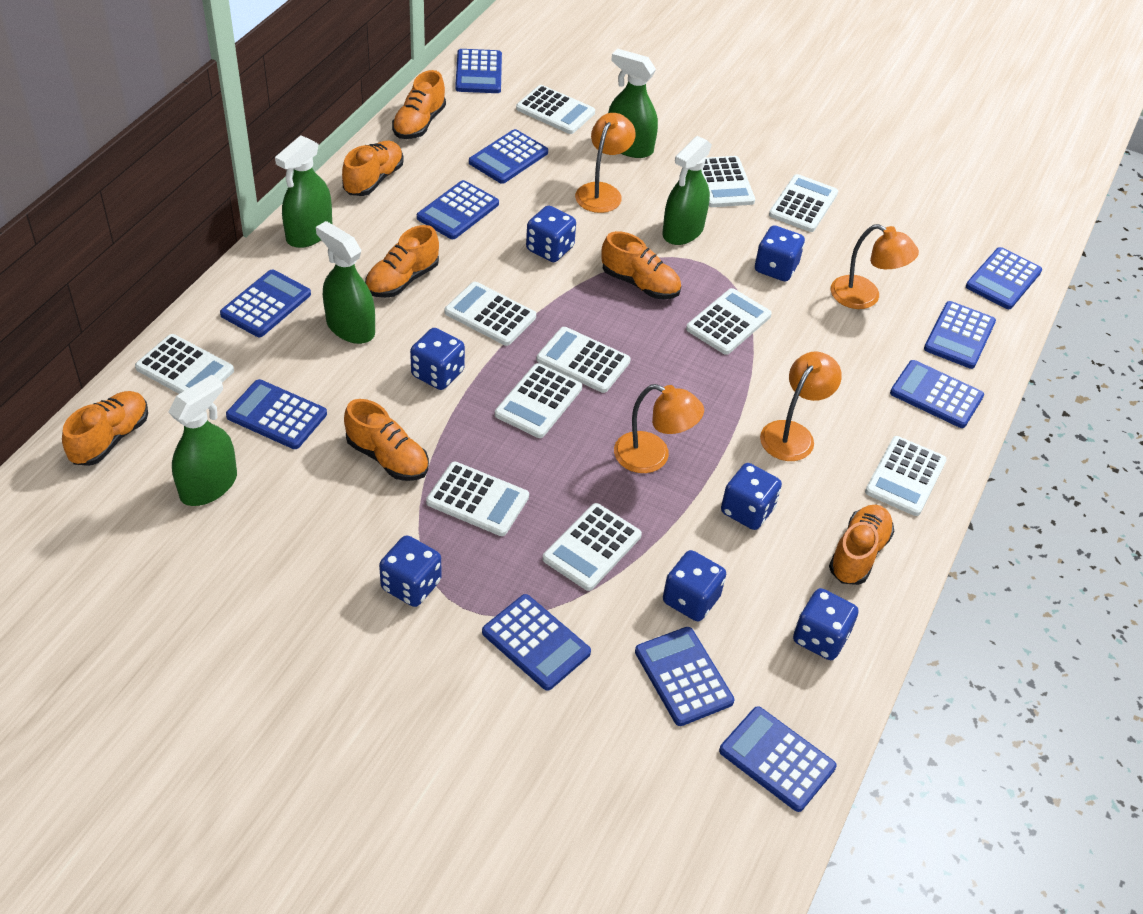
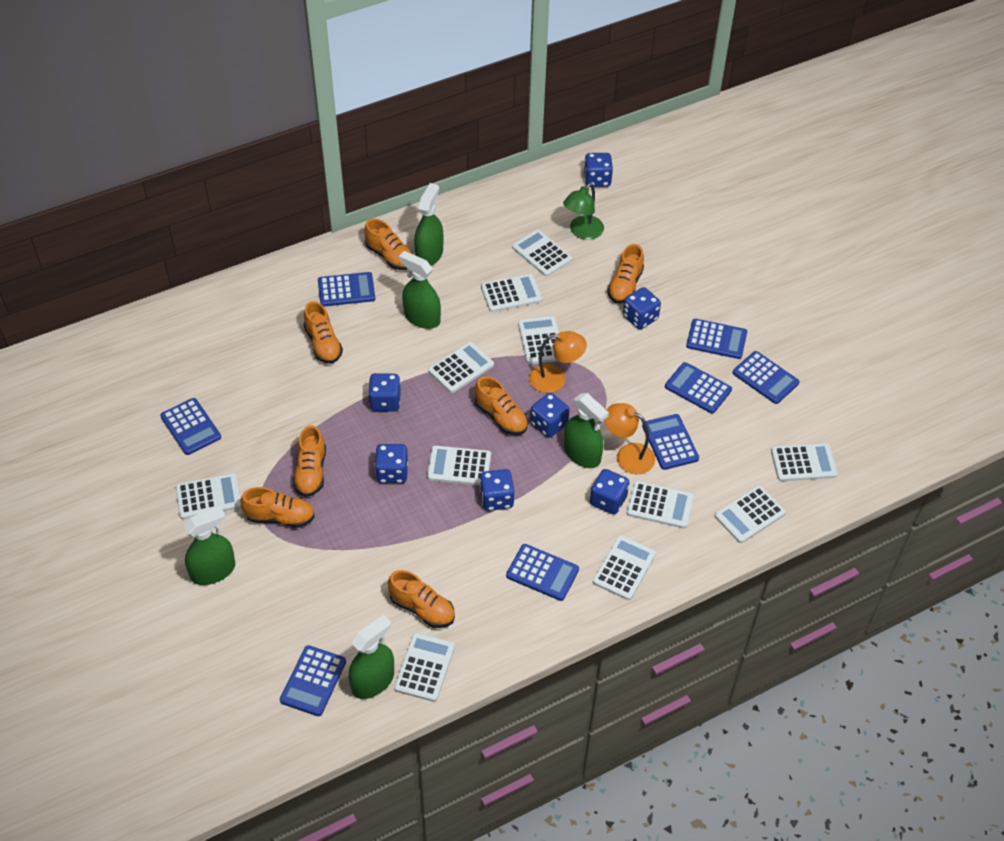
blue calculator: [220,270,311,337] [226,379,327,449] [417,180,499,239] [455,49,502,93] [469,129,548,184] [482,594,591,691] [635,627,734,726] [719,706,837,812] [890,360,984,428] [924,301,996,369] [966,247,1042,309] = 11 -> [160,398,221,455] [280,645,346,716] [318,272,375,307] [506,544,579,601] [642,414,699,470] [665,362,732,414] [686,319,747,359] [733,351,799,404] = 8
green lamp: none = 0 -> [563,183,604,240] = 1
orange lamp: [575,113,636,213] [614,384,704,473] [760,352,842,461] [831,224,919,309] = 4 -> [529,331,587,393] [605,403,655,474] = 2

